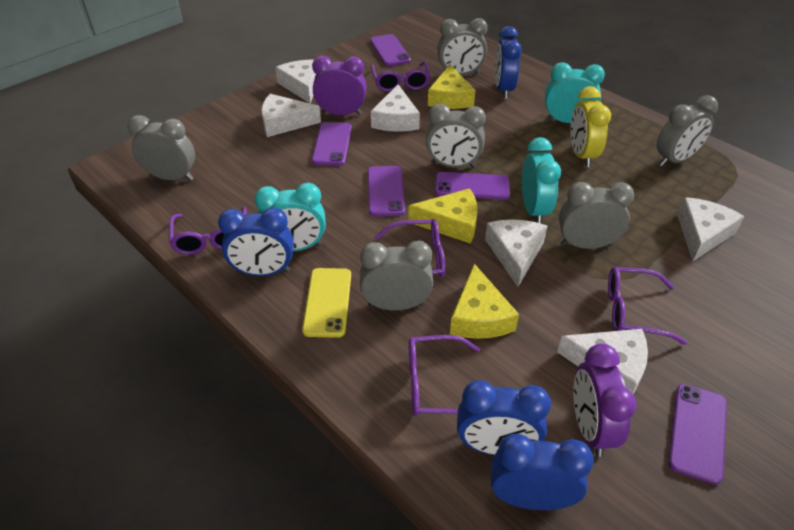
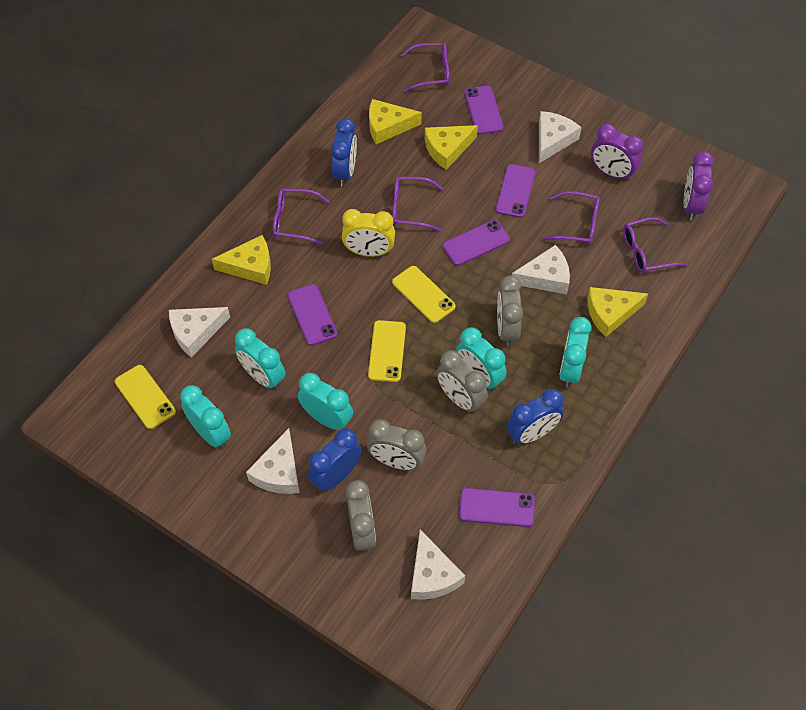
blue clock: [218,208,294,276] [457,380,551,455] [491,434,594,510] [495,26,522,99] = 4 -> [308,428,361,492] [331,118,357,187] [507,389,564,445] = 3
grey clock: [127,115,195,181] [360,241,433,311] [426,104,486,168] [437,18,488,75] [559,182,634,249] [657,95,718,166] = 6 -> [346,480,376,553] [367,419,427,470] [436,350,488,414] [497,275,523,347] = 4
turquoise clock: [254,183,326,251] [522,137,561,224] [545,62,605,123] = 3 -> [180,385,231,449] [235,328,286,390] [298,373,353,430] [456,327,507,391] [559,317,591,388] = 5
white cheese: [261,94,321,137] [275,60,316,104] [371,84,420,132] [485,220,547,287] [557,329,648,394] [677,197,744,261] = 6 -> [169,307,230,357] [246,428,300,494] [411,529,465,600] [512,245,570,294] [539,111,582,163] = 5
yellow cheese: [408,188,478,244] [428,65,476,109] [450,264,519,339] = 3 -> [212,235,271,285] [369,99,422,144] [425,125,478,170] [587,287,648,337] = 4
yellow phone: [302,268,351,338] = 1 -> [115,365,176,429] [368,320,406,382] [392,266,456,323] = 3

